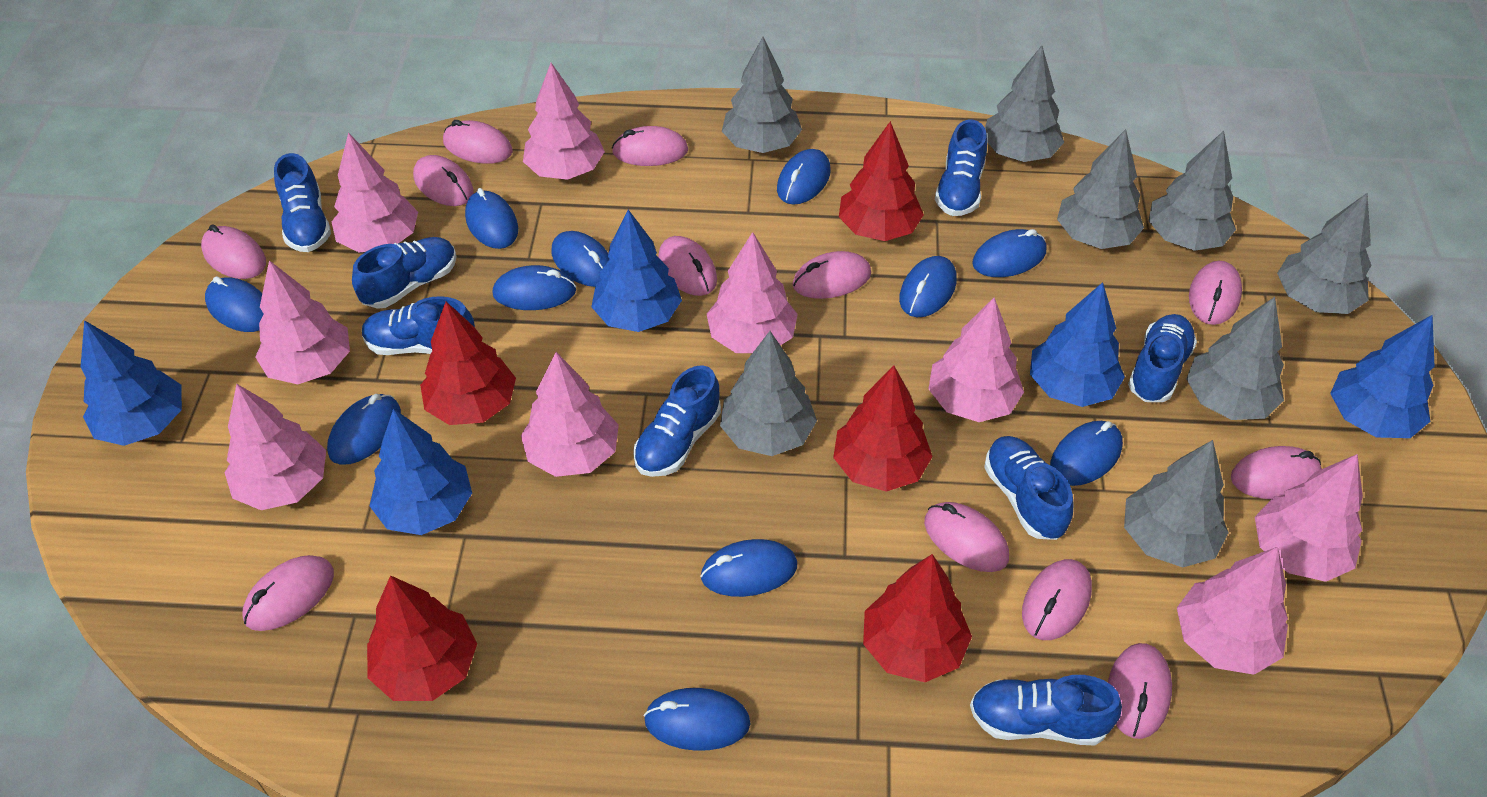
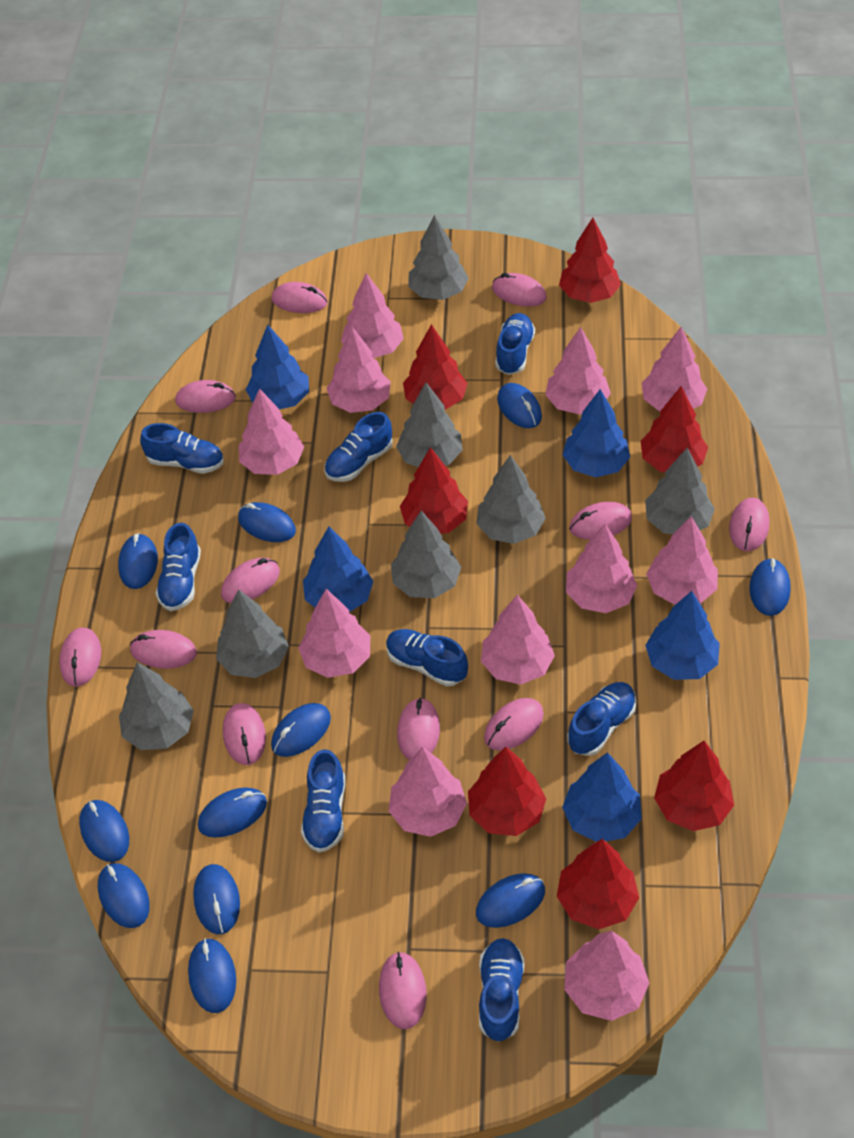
grey tree: [720,331,817,456] [722,37,802,153] [985,46,1064,162] [1057,129,1144,249] [1124,440,1229,567] [1148,131,1236,251] [1186,297,1284,420] [1277,193,1371,314] = 8 -> [119,662,194,750] [216,589,289,678] [391,511,461,598] [396,383,463,467] [408,215,469,300] [476,455,546,544] [645,448,715,534] = 7
pink tree: [224,384,326,510] [255,260,350,384] [331,132,418,253] [521,352,619,477] [523,63,605,180] [707,232,798,353] [928,298,1024,422] [1177,547,1288,675] [1255,454,1363,582] = 9 -> [239,388,304,475] [298,589,371,678] [326,327,391,413] [341,273,404,358] [389,747,467,837] [481,595,555,684] [545,327,611,414] [564,931,649,1021] [566,524,637,613] [642,327,707,411] [646,516,718,605] = 11
red tree: [367,575,477,701] [420,302,516,425] [833,365,933,492] [839,121,924,241] [863,554,972,682] = 5 -> [400,447,468,534] [403,324,467,410] [468,747,546,836] [557,839,639,929] [559,218,621,303] [641,386,708,472] [654,741,734,831] = 7

